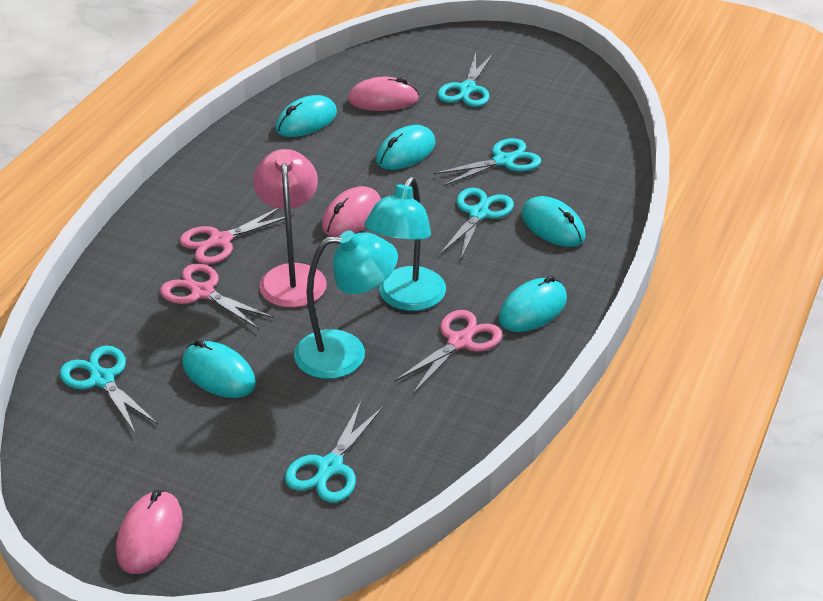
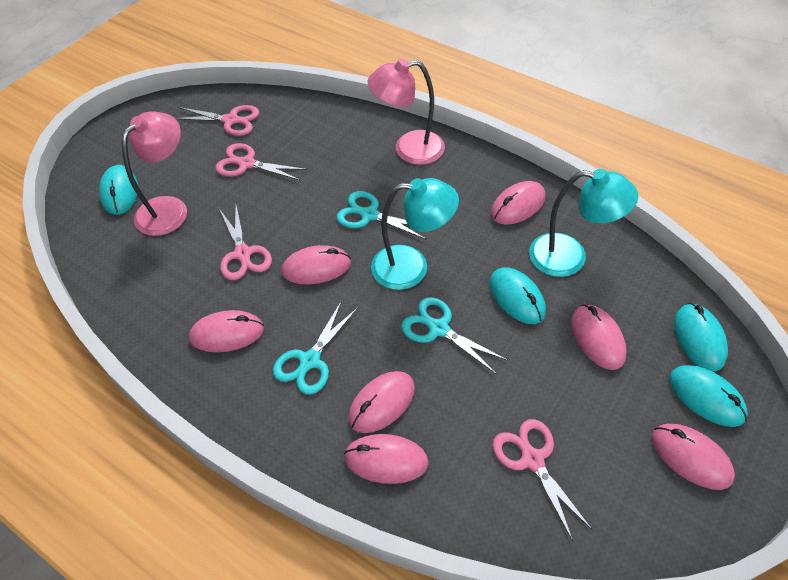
pink lamp: [253,149,327,308] = 1 -> [122,111,187,236] [368,59,445,165] = 2
pink mouse: [116,490,183,574] [322,186,381,237] [348,77,419,111] = 3 -> [189,310,264,352] [281,245,351,284] [344,434,429,484] [348,371,415,433] [491,181,545,225] [571,304,627,370] [652,424,735,490] = 7
pink scissors: [160,264,274,329] [180,208,294,264] [395,310,502,394] = 3 -> [175,105,259,136] [215,143,307,180] [219,205,272,280] [492,419,592,541] = 4
turquoise mouse: [182,339,256,398] [276,95,337,137] [376,125,436,170] [499,275,567,332] [521,196,586,247] = 5 -> [99,165,138,215] [490,267,546,324] [669,365,748,427] [674,303,728,371] = 4
turquoise scissors: [59,346,158,434] [285,401,384,503] [433,138,541,186] [437,53,494,107] [440,188,514,261] = 5 -> [273,300,358,395] [336,191,427,240] [401,297,507,374] = 3

